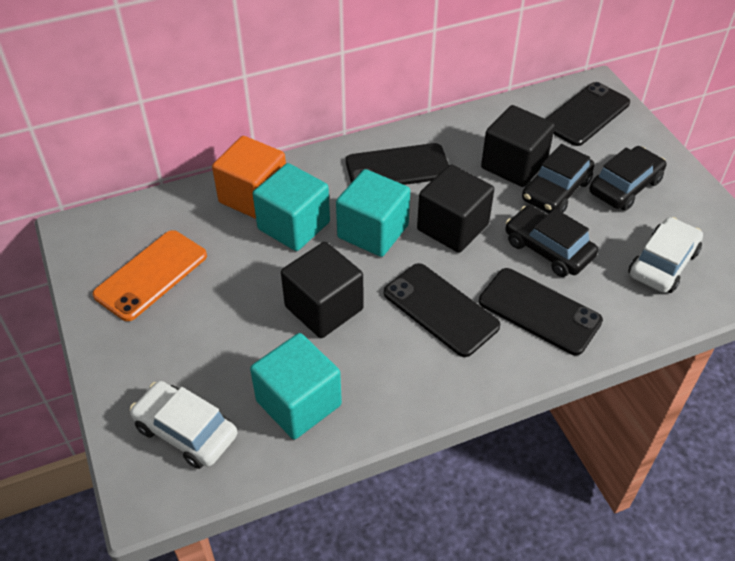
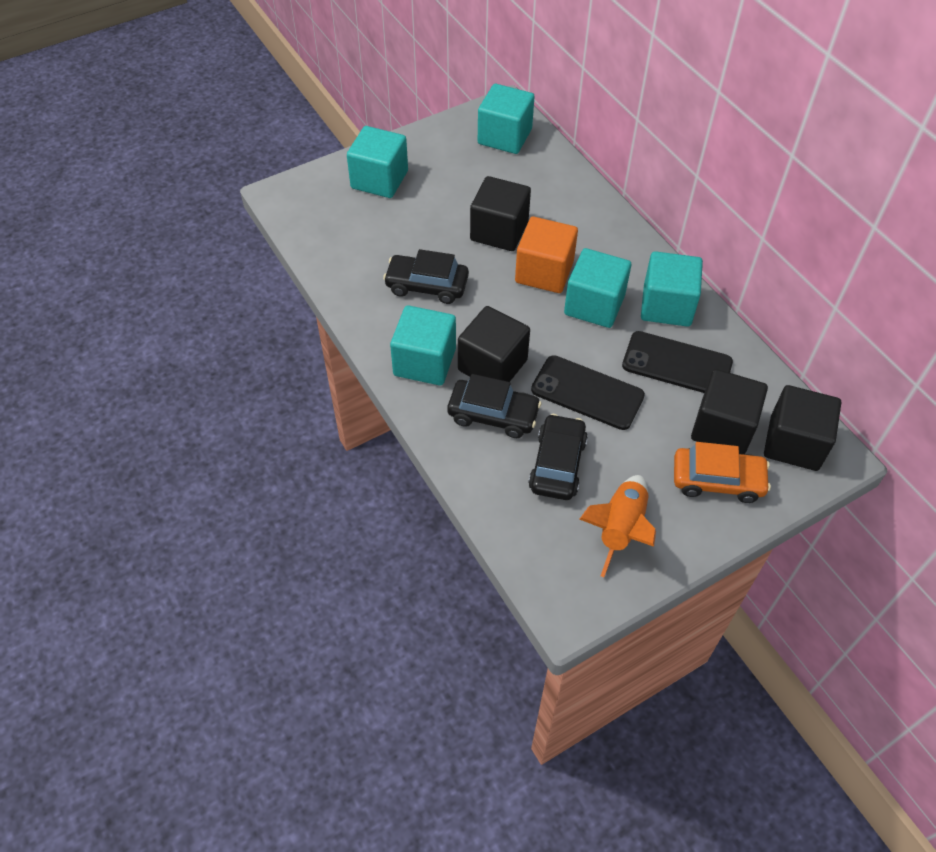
black cube: [281,242,363,338] [417,164,494,253] [481,105,555,187] = 3 -> [458,306,530,382] [470,176,531,251] [691,369,768,455] [764,385,841,471] = 4
black phone: [346,143,449,185] [384,263,500,357] [479,268,603,355] [546,82,630,146] = 4 -> [531,355,645,430] [622,331,733,393] = 2
orange car: none = 0 -> [674,442,771,503] = 1
orange phone: [93,230,207,321] = 1 -> none = 0
orange rocket: none = 0 -> [579,475,656,577] = 1
turquoise cube: [250,333,342,439] [253,163,330,251] [336,169,410,257] = 3 -> [347,126,408,198] [390,305,456,385] [478,84,535,154] [564,248,631,328] [641,251,703,327] = 5
white car: [130,381,237,469] [628,217,703,293] = 2 -> none = 0

